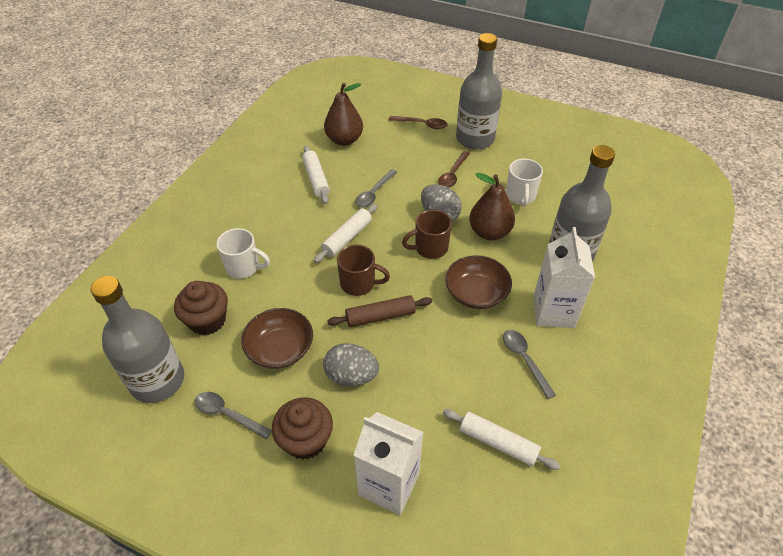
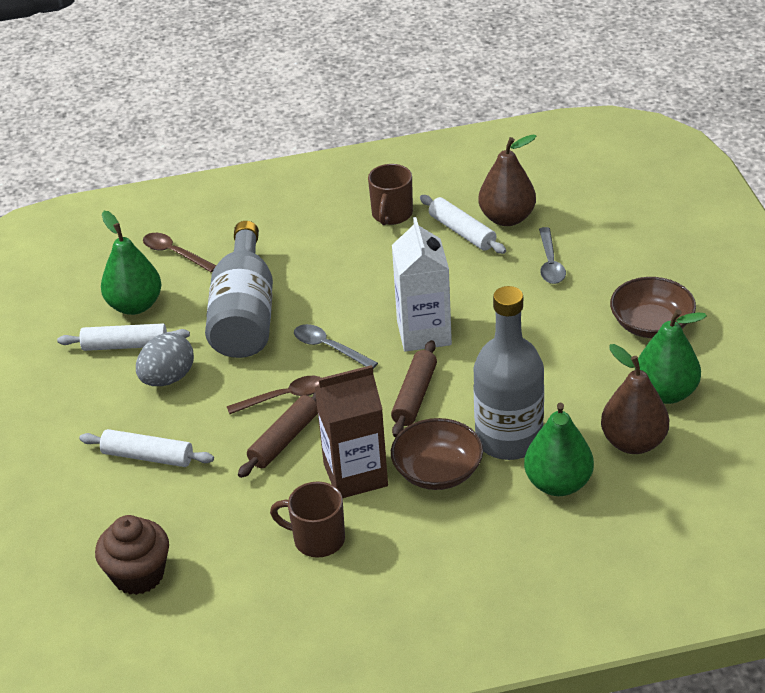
brown carton: none = 0 -> [315,365,388,498] = 1
brown cupcake: [174,281,228,335] [272,397,333,460] = 2 -> [95,515,169,595] = 1
brown rolling pin: [327,295,432,327] = 1 -> [238,392,318,478] [391,340,437,437] = 2
green pear: none = 0 -> [101,211,162,315] [524,402,594,496] [638,309,707,404] = 3
grey bottle: [91,276,184,403] [456,33,502,150] [549,145,615,262] = 3 -> [205,221,273,358] [473,286,544,460] = 2
grey egg: [323,343,379,386] [421,184,462,221] = 2 -> [136,333,194,386] = 1
grey spoon: [195,392,272,439] [355,169,397,208] [503,330,556,399] = 3 -> [294,324,378,369] [539,227,566,284] = 2
white carton: [353,412,423,515] [533,227,595,328] = 2 -> [392,217,452,352] = 1
white mug: [217,228,270,279] [506,159,543,207] = 2 -> none = 0

